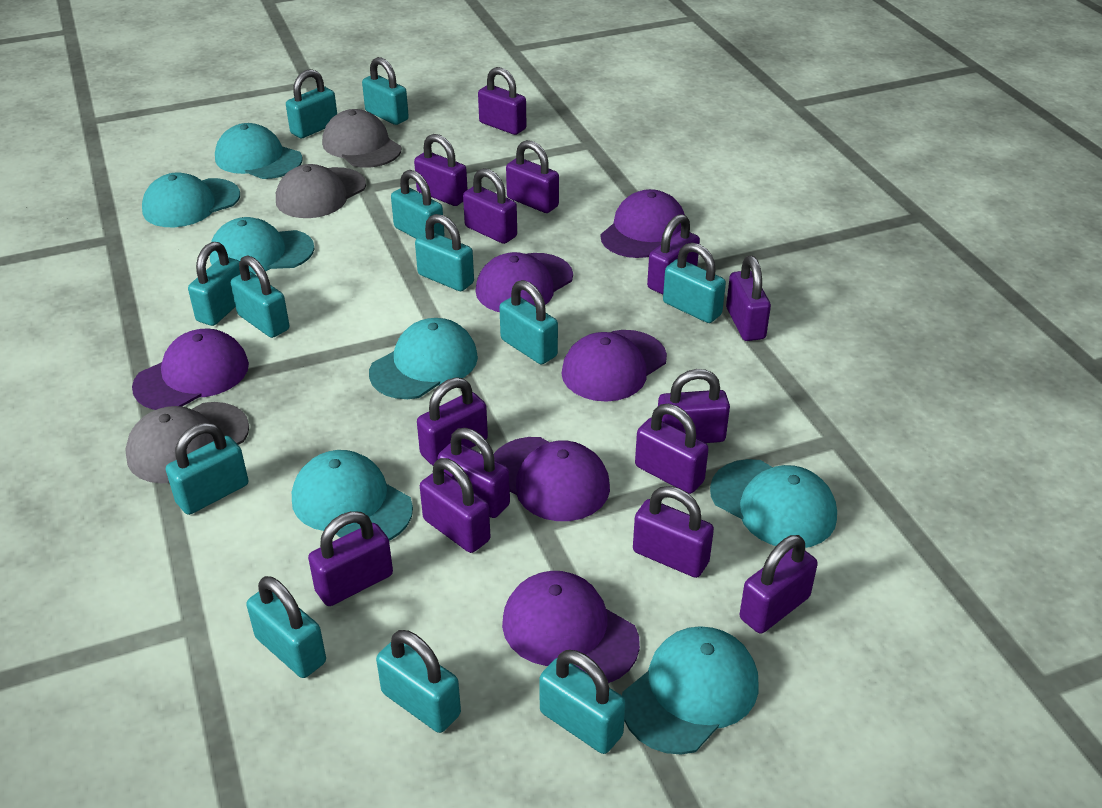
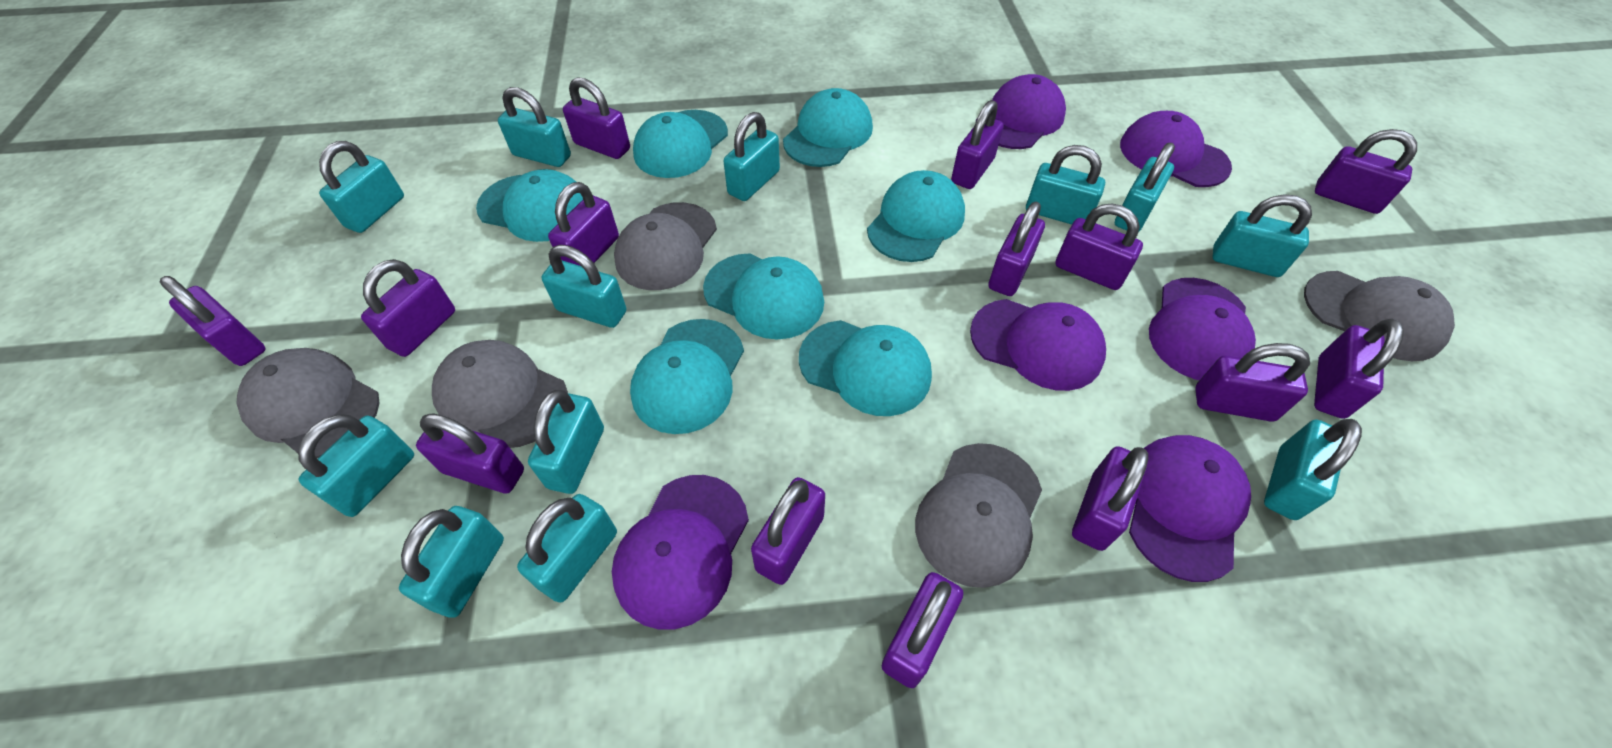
grey cap: [125,402,249,483] [276,164,366,218] [322,109,402,168] = 3 -> [236,348,379,458] [432,340,568,448] [614,202,717,290] [915,443,1042,588] [1304,271,1455,361] = 5

